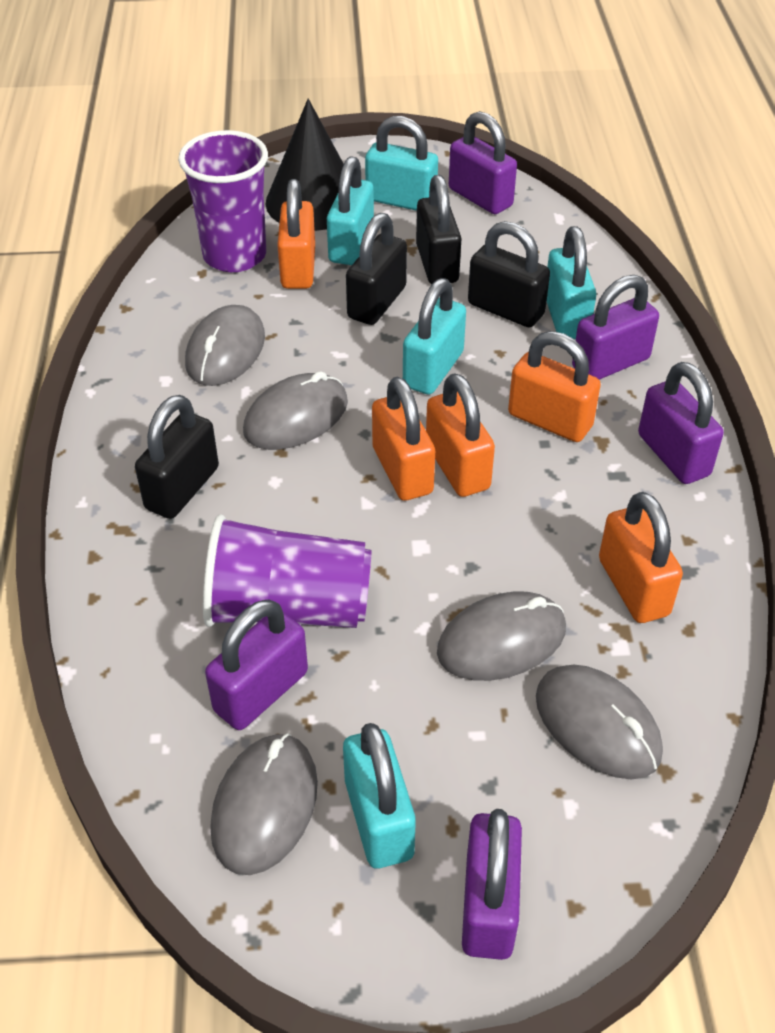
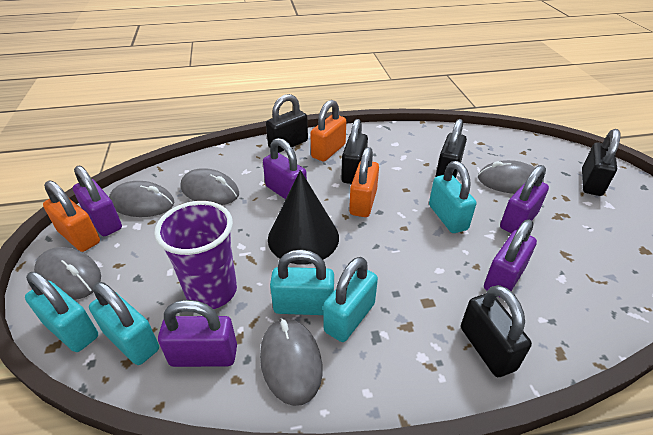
black padlock: [135,395,219,519] [346,213,407,325] [416,175,461,284] [468,221,550,327] = 4 -> [266,94,308,153] [341,119,368,184] [435,119,467,178] [461,285,532,377] [582,129,620,196] = 5
orange padlock: [277,179,315,289] [372,377,435,501] [426,373,495,497] [508,331,601,442] [599,492,683,623] = 5 -> [43,180,100,252] [310,100,346,161] [349,147,379,217] = 3
purple cup: [178,130,268,272] [203,514,372,628] = 2 -> [154,201,237,309] = 1

